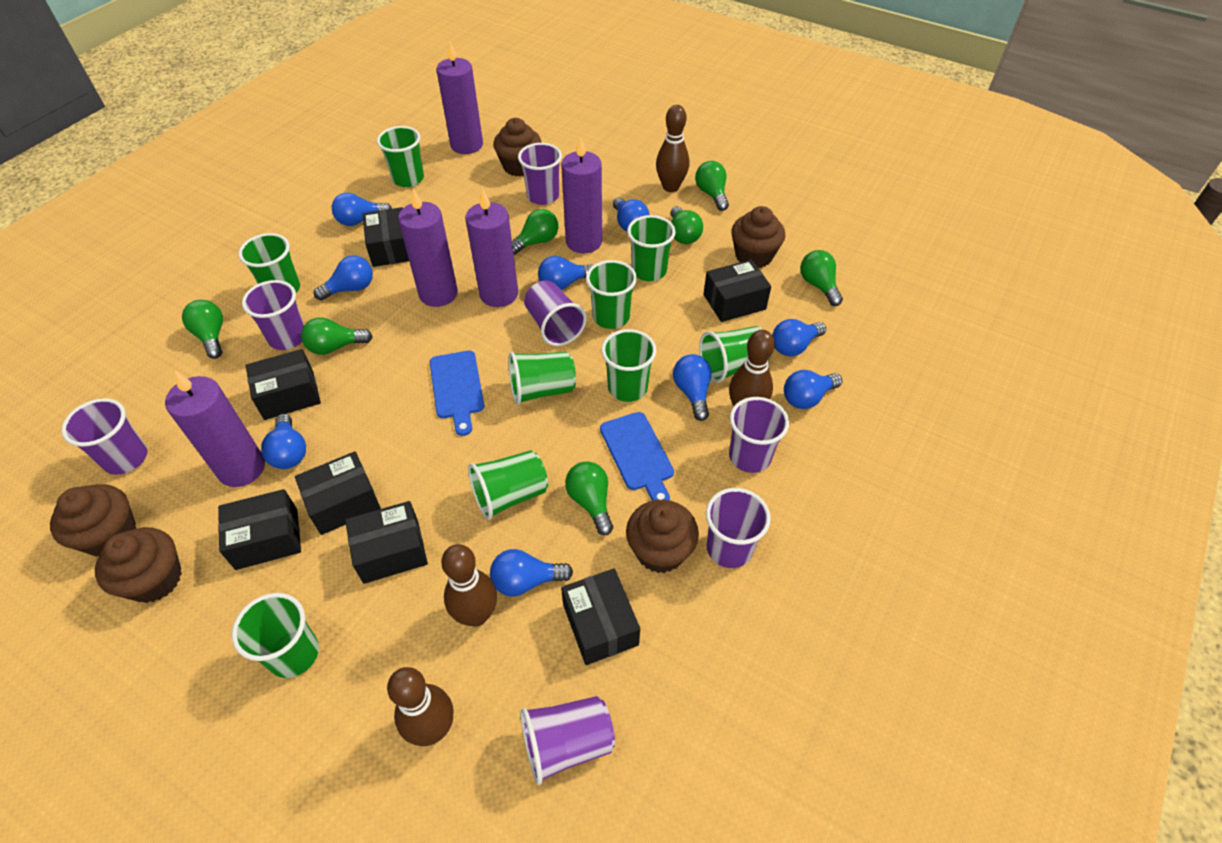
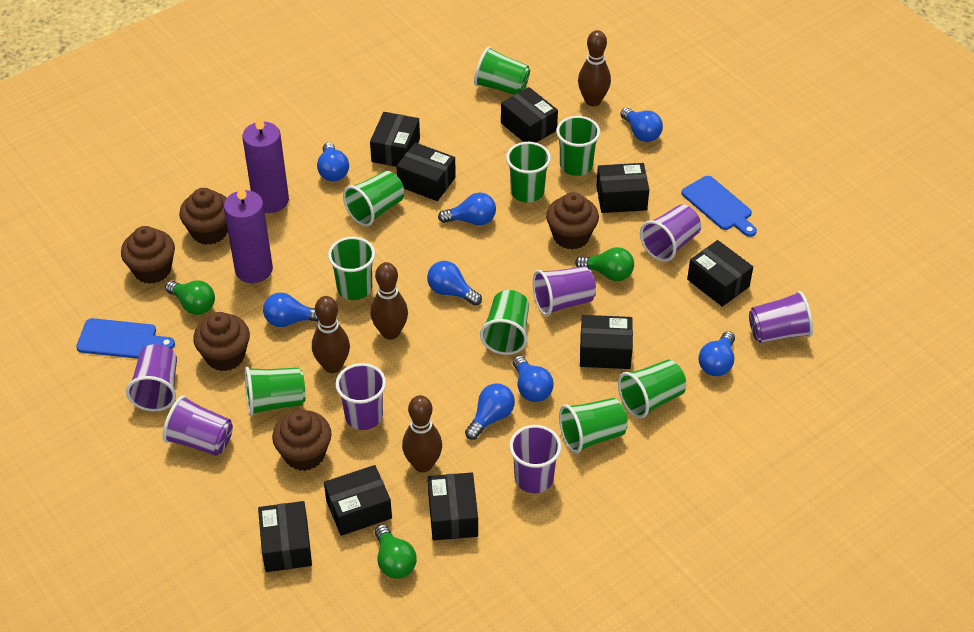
black box: [218,489,301,570] [246,349,321,420] [295,451,381,535] [345,501,428,584] [363,207,409,267] [561,569,640,665] [704,259,771,322] = 7 -> [258,501,312,572] [324,465,392,536] [370,112,420,167] [396,142,456,201] [428,472,478,540] [501,87,558,143] [580,315,633,369] [596,163,649,213] [687,240,753,307] = 9
blue light bulb: [261,414,306,469] [314,255,373,301] [332,193,392,226] [490,549,573,596] [538,256,593,290] [613,197,650,232] [673,354,712,421] [772,319,826,356] [784,370,842,409] = 9 -> [263,292,319,327] [317,142,349,182] [427,261,482,306] [438,192,496,225] [465,383,515,440] [513,356,554,402] [620,107,663,142] [699,331,735,376] = 8
green light bulb: [182,300,223,359] [301,317,373,355] [512,209,558,255] [565,461,613,535] [671,206,703,244] [695,161,729,211] [800,250,843,306] = 7 -> [165,280,215,315] [375,524,417,579] [575,247,634,281] = 3
purple candle: [165,371,265,487] [398,189,458,307] [436,42,483,154] [465,189,518,307] [561,136,602,253] = 5 -> [224,184,273,283] [242,114,289,213] = 2

